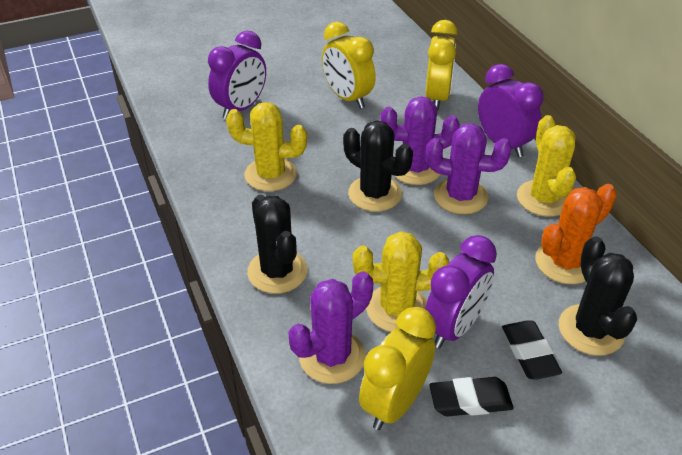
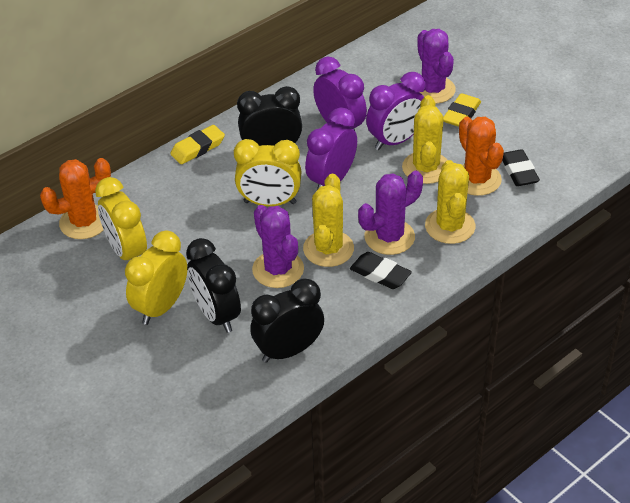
black cactus: [247,195,307,294] [343,120,413,212] [559,236,637,356] = 3 -> none = 0
black clock: none = 0 -> [186,238,241,333] [237,86,302,146] [250,278,324,363] = 3
orange cactus: [535,184,617,284] = 1 -> [40,158,111,239] [459,117,504,196] = 2
yellow eraser: none = 0 -> [170,125,225,164] [443,93,481,127] = 2

